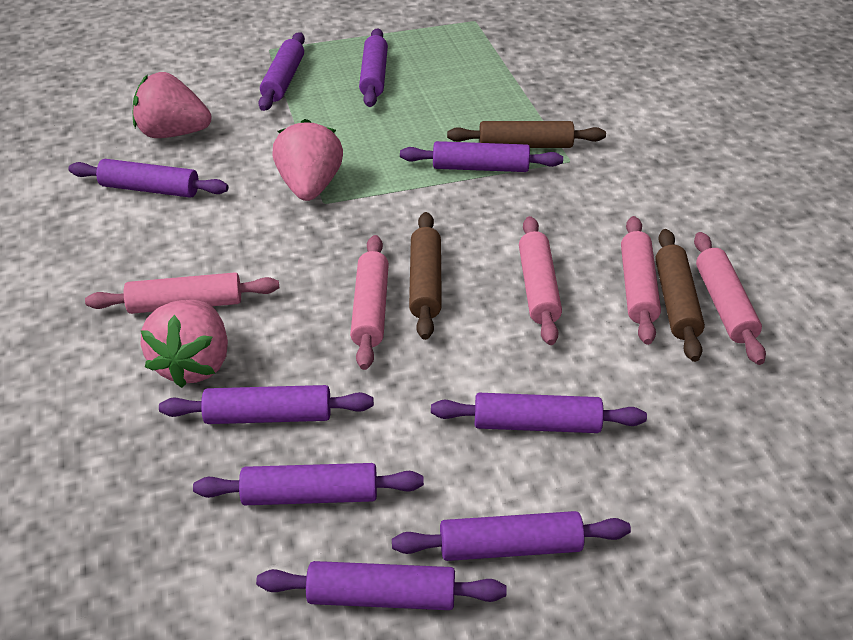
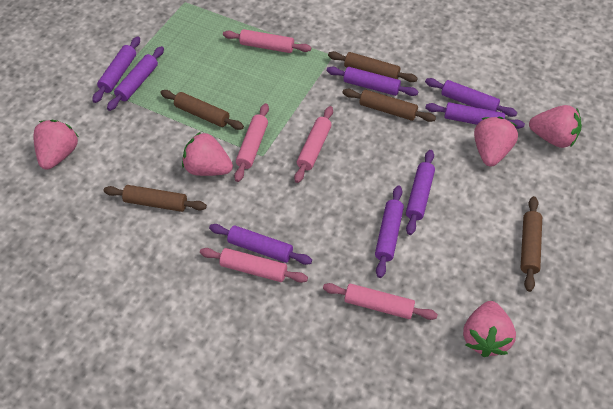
brown rolling pin: [409,212,442,340] [447,121,606,148] [655,229,705,362] = 3 -> [103,185,207,212] [160,90,244,130] [328,51,418,82] [342,89,436,122] [521,196,542,292] = 5
pink strawberry: [133,72,212,138] [140,300,228,388] [272,119,343,201] = 3 -> [33,120,79,170] [182,132,233,176] [463,301,516,357] [474,117,518,167] [529,105,582,148] = 5
purple rolling pin: [68,159,228,198] [159,385,374,424] [193,463,424,505] [256,561,507,610] [258,32,305,111] [359,28,388,107] [392,511,631,561] [400,141,563,172] [431,393,647,433] = 9 -> [92,36,140,103] [107,46,164,111] [209,224,312,265] [327,66,419,96] [375,185,404,278] [406,150,435,235] [425,78,517,117] [425,102,525,129] = 8

